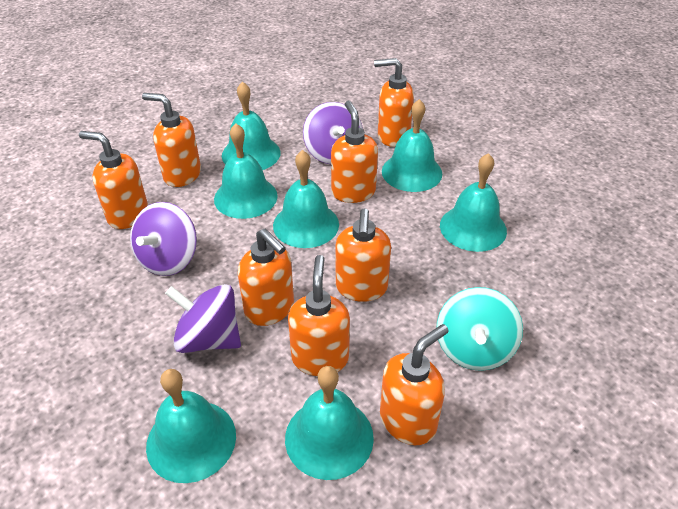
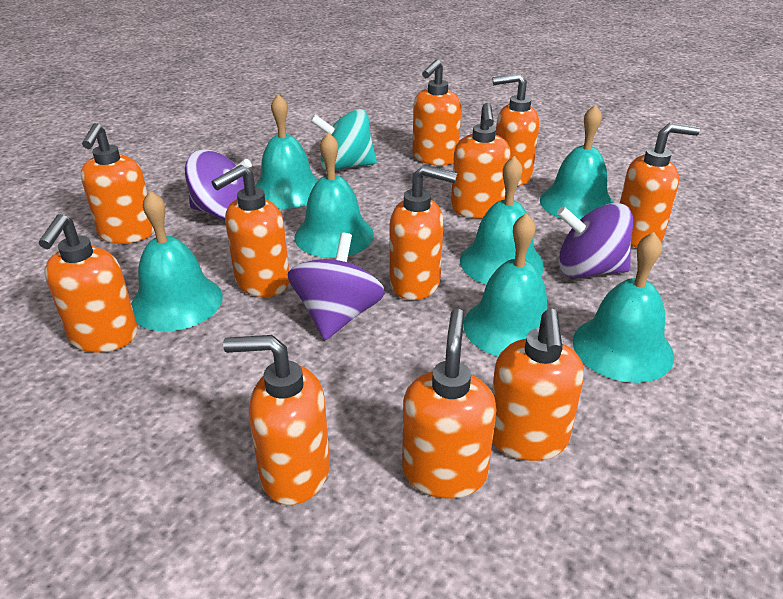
orange soap dispenser: [79,131,148,229] [142,93,201,187] [238,229,294,326] [288,255,350,376] [331,101,378,203] [335,208,391,302] [374,58,414,147] [380,324,449,445] = 8 -> [38,214,138,353] [81,123,154,244] [211,165,289,297] [223,335,330,505] [390,165,457,300] [402,309,497,499] [413,59,461,165] [451,103,511,219] [492,309,584,461] [493,73,539,186] [620,123,700,248] = 11

